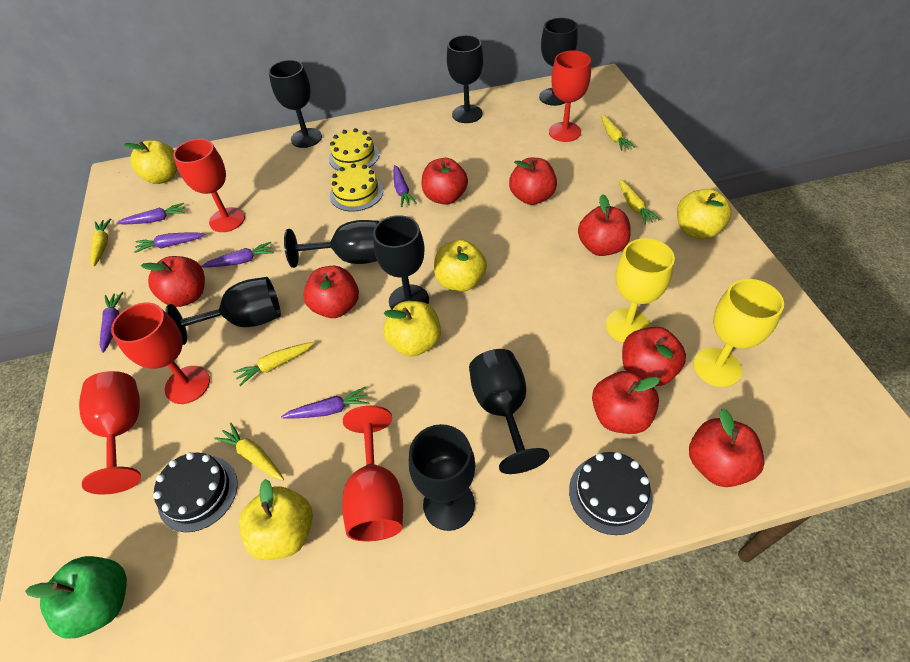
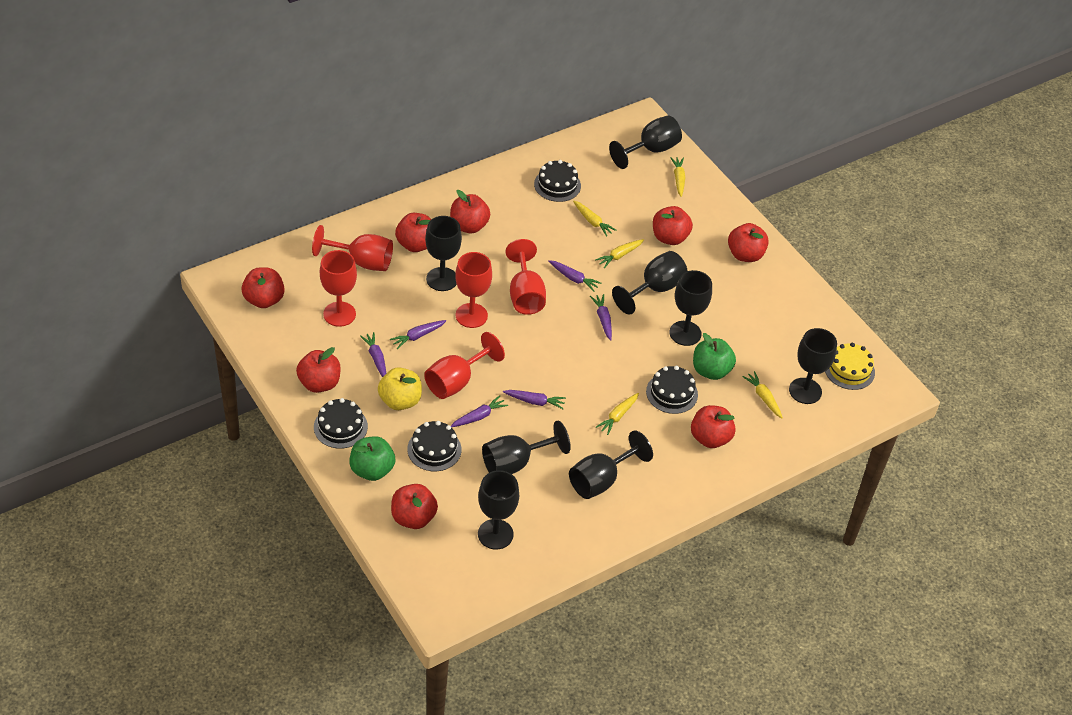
black cake: [153,452,237,532] [569,452,653,535] = 2 -> [314,398,368,449] [407,421,461,471] [534,160,581,202] [646,366,698,414] = 4
green apple: [25,556,127,639] = 1 -> [349,436,395,481] [693,333,736,380] = 2
yellow apple: [124,140,177,184] [239,479,313,560] [383,301,441,357] [434,240,487,292] [677,189,732,239] = 5 -> [378,367,422,410] = 1
yellow cake: [329,128,379,170] [330,163,383,211] = 2 -> [825,343,875,390] = 1
yellow goblet: [606,238,675,343] [693,279,784,387] = 2 -> none = 0

